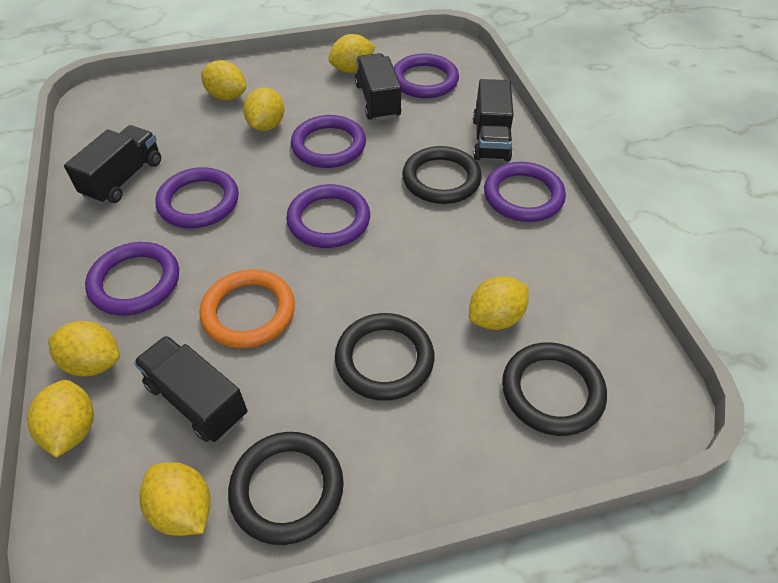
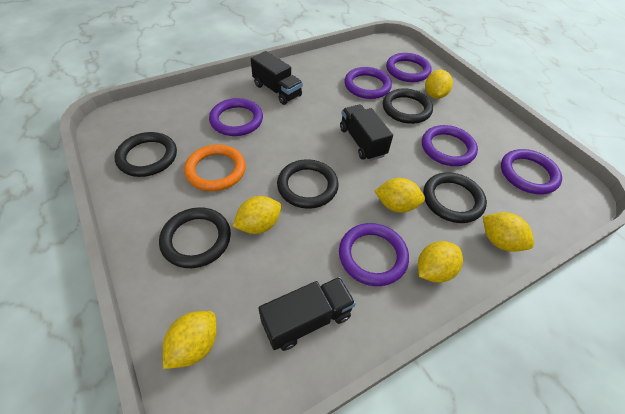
black ring: [228,432,344,545] [335,313,434,401] [402,146,482,204] [502,342,607,436] = 4 -> [115,132,177,177] [159,207,231,268] [277,159,339,209] [383,88,433,124] [423,173,487,223] = 5
black truck: [64,125,161,204] [134,335,247,442] [355,53,402,121] [473,79,513,162] = 4 -> [251,51,303,105] [258,277,356,351] [340,104,393,161] = 3
yellow lemon: [27,380,94,458] [48,321,120,376] [139,462,211,536] [201,60,246,100] [243,87,284,131] [328,34,375,73] [469,276,528,330] = 7 -> [163,311,217,369] [232,196,281,234] [375,178,425,213] [418,241,463,283] [425,70,453,99] [483,212,534,252] = 6

